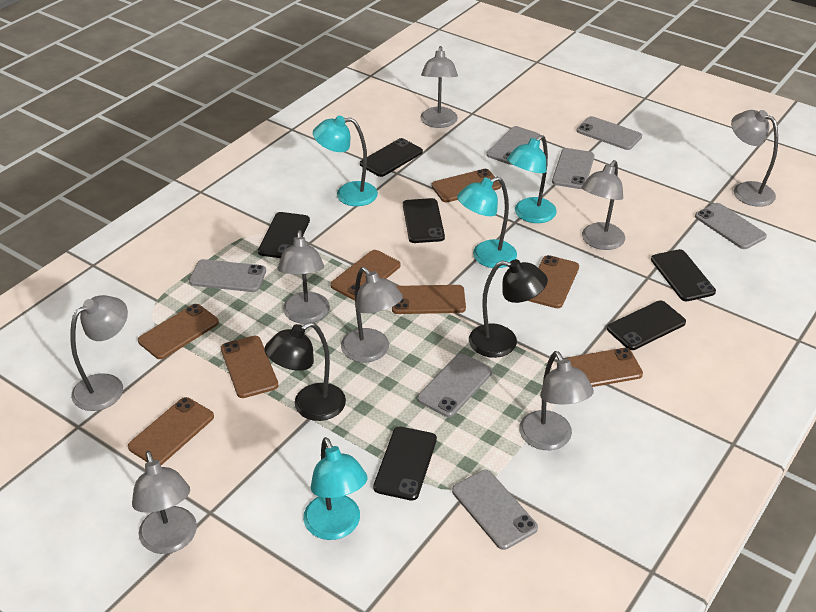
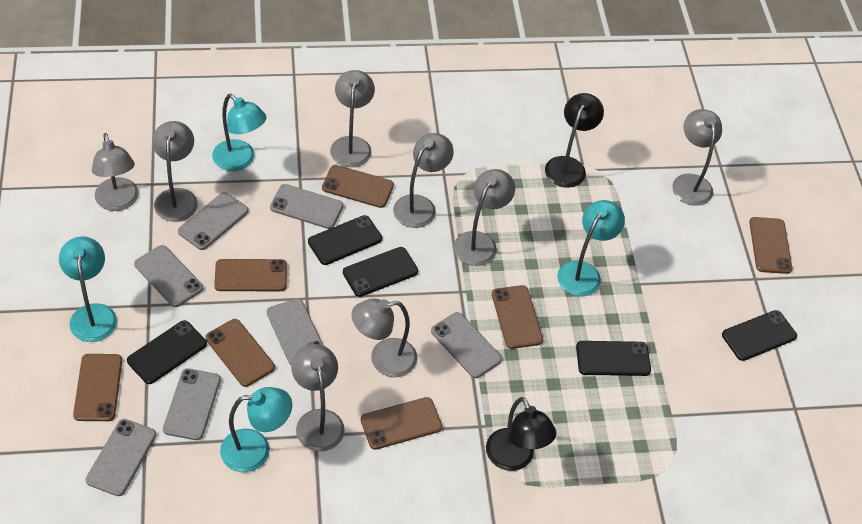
black phone: [258,212,310,258] [360,138,423,177] [373,426,437,501] [403,198,445,243] [607,301,686,350] [651,249,716,301] = 6 -> [127,320,207,384] [308,215,382,265] [343,247,418,297] [576,341,651,376] [722,310,797,361] = 5
brown phone: [128,397,214,465] [138,304,219,359] [221,336,278,398] [330,250,401,300] [392,285,466,314] [431,169,501,202] [528,255,579,308] [563,348,643,387] = 8 -> [73,354,122,421] [206,319,275,387] [214,259,287,291] [322,165,394,208] [361,397,442,450] [492,285,543,349] [749,217,792,274] = 7

